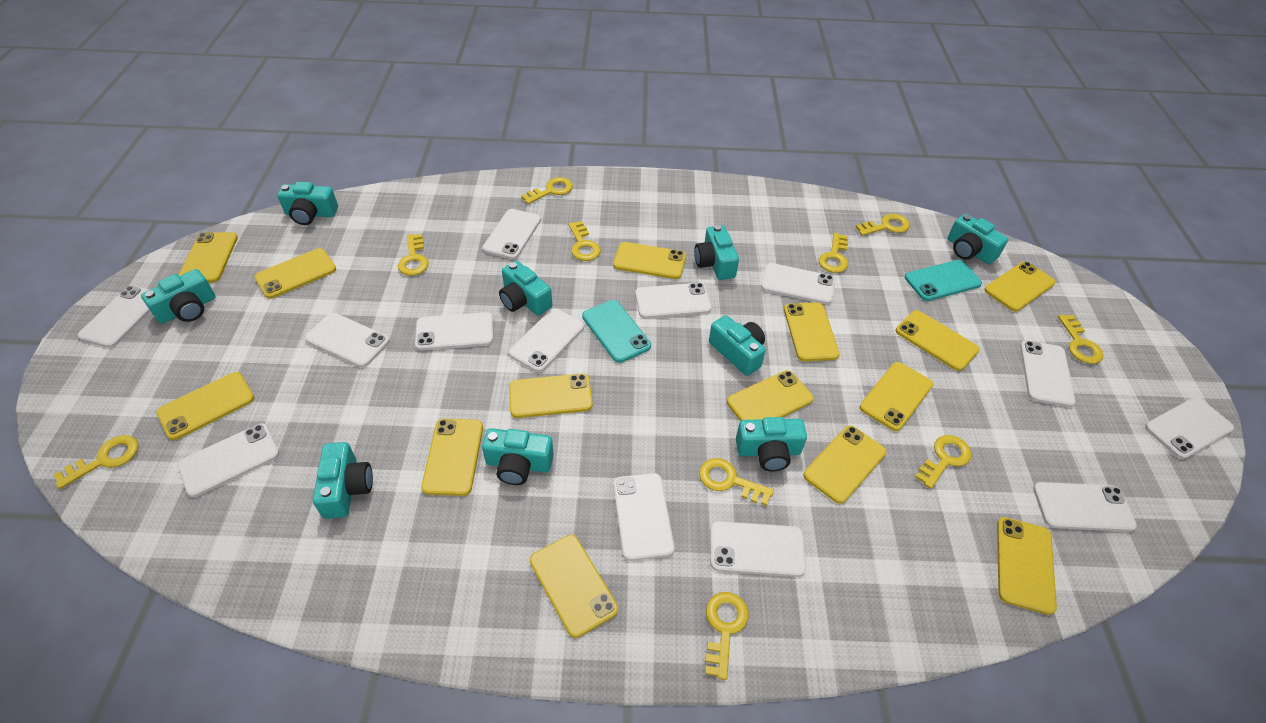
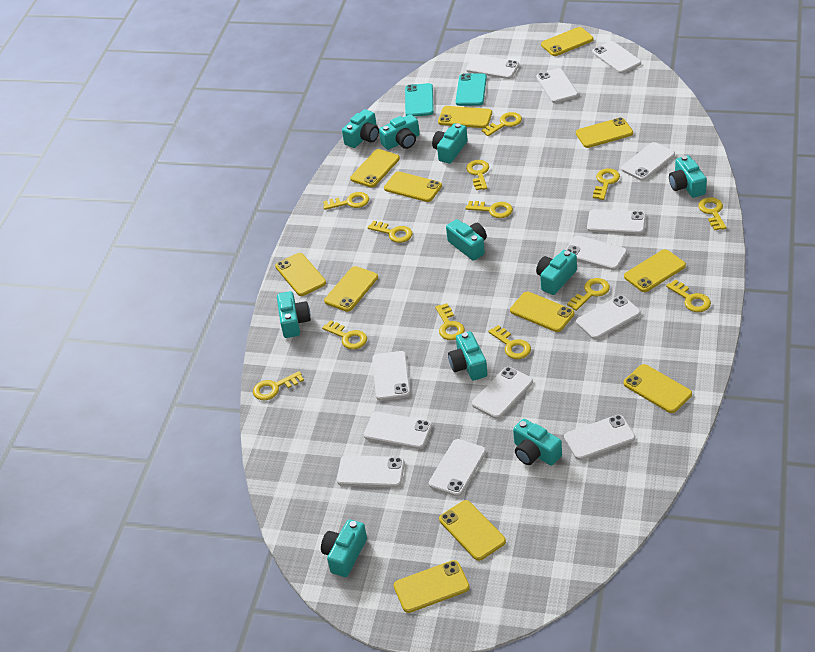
turquoise camera: [141,269,216,324] [277,182,338,225] [313,442,373,519] [482,428,554,485] [499,261,552,316] [694,225,739,280] [709,315,766,376] [736,417,807,471] [948,214,1008,264] = 9 -> [277,291,311,338] [321,519,367,577] [342,109,379,148] [379,114,420,150] [432,123,468,164] [446,219,487,261] [448,331,488,381] [513,419,562,466] [536,250,577,295] [669,155,707,198] = 10
yellow key: [53,435,139,489] [398,234,429,276] [521,177,573,204] [569,221,601,261] [699,458,774,506] [705,592,749,680] [819,233,848,273] [856,214,910,236] [915,435,971,489] [1058,315,1103,364] = 10 -> [253,371,304,400] [322,320,367,349] [323,192,369,210] [368,221,412,243] [435,303,465,340] [466,160,489,190] [466,201,513,218] [482,112,522,136] [488,325,531,359] [567,278,610,311] [593,169,620,200] [666,280,711,312] [698,197,726,231] = 13
yellow phone: [156,372,254,440] [178,232,238,283] [254,248,336,299] [421,419,483,496] [509,373,593,418] [530,535,618,638] [613,242,686,279] [727,370,814,421] [784,302,840,361] [803,425,886,504] [860,362,933,431] [896,310,980,371] [984,262,1055,312] [997,517,1057,615] = 14 -> [275,253,326,296] [324,266,378,312] [350,149,400,187] [384,171,442,202] [394,560,470,613] [438,106,492,128] [439,500,506,561] [510,292,575,332] [541,27,594,56] [576,117,633,148] [624,249,686,292] [624,364,692,413] = 12

